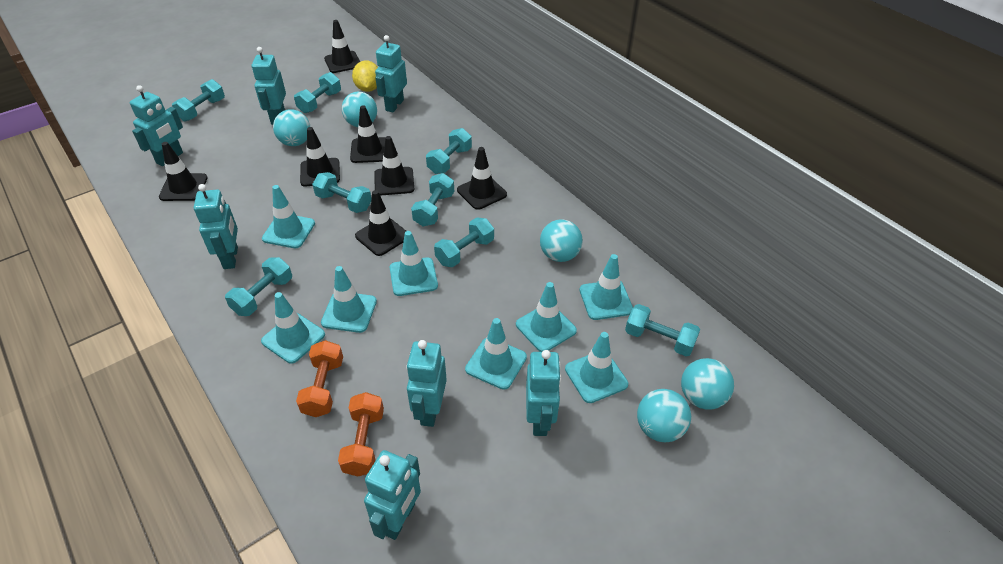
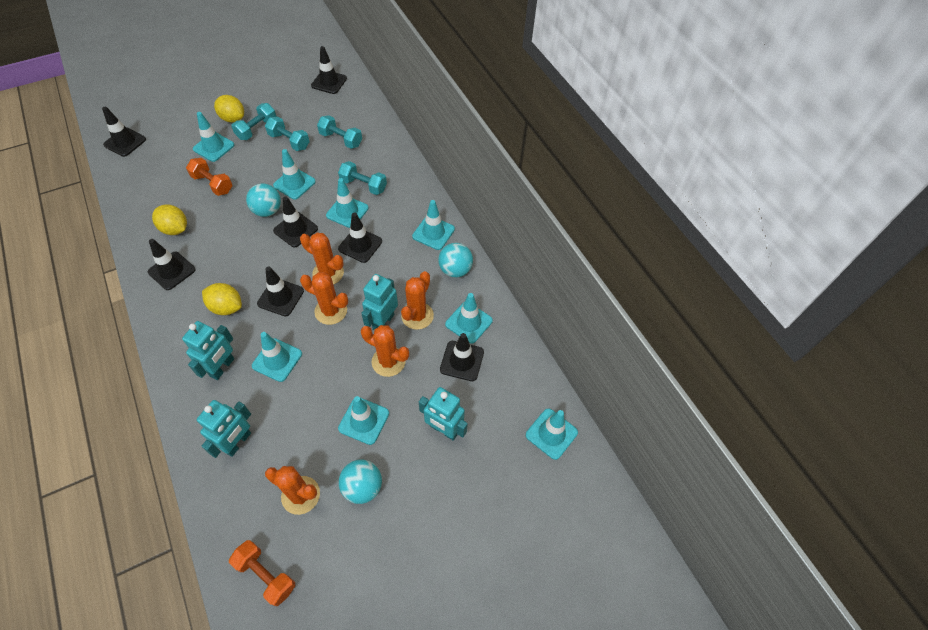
orange cactus: none = 0 -> [265,466,320,515] [300,233,344,284] [300,272,348,325] [361,325,409,377] [401,271,434,330] = 5
turquoise ball: [273,109,310,146] [342,92,377,127] [540,219,583,262] [637,389,691,443] [681,358,734,410] = 5 -> [246,183,281,217] [339,460,382,504] [438,243,473,277] = 3
turquoise dumbbell: [172,79,225,121] [225,257,292,316] [294,72,341,113] [312,172,372,213] [411,173,454,226] [426,128,472,174] [434,217,494,267] [625,304,700,356] = 8 -> [231,103,276,140] [265,117,310,151] [317,115,362,149] [338,161,387,195] = 4
turquoise robot: [130,85,183,166] [194,184,238,269] [252,47,286,125] [364,450,421,540] [375,35,407,113] [406,340,447,427] [526,350,562,436] = 7 -> [182,321,234,380] [197,400,251,458] [361,274,398,330] [419,387,468,441] = 4
yellow lemon: [352,60,378,92] = 1 -> [152,205,187,235] [202,283,242,315] [214,95,244,123] = 3

